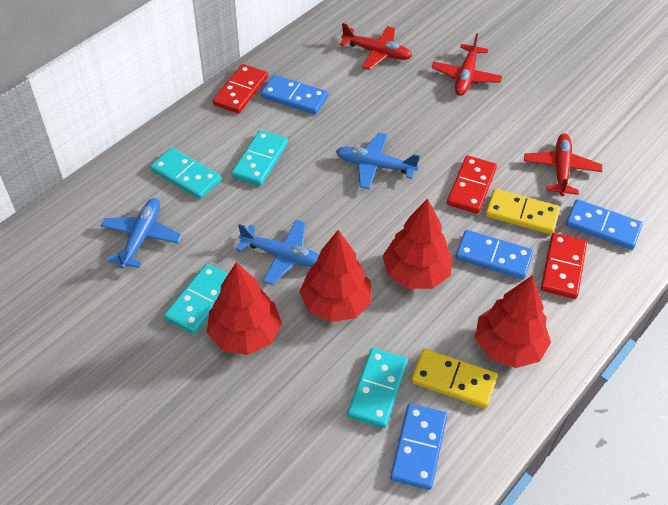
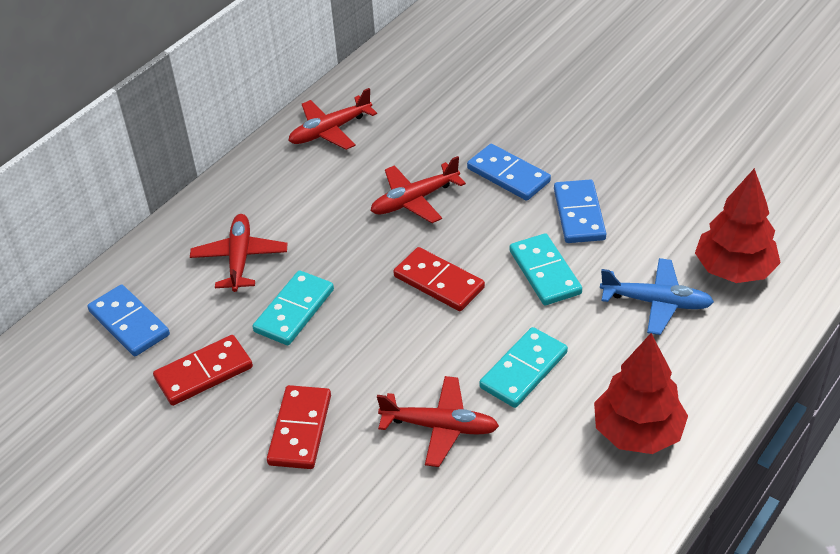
blue domino: [261,75,328,115] [390,403,447,490] [456,230,533,279] [566,199,643,250] = 4 -> [87,285,170,356] [467,144,551,201] [554,179,607,243] = 3
blue plane: [100,198,182,269] [236,220,319,285] [336,133,420,189] = 3 -> [600,258,714,335] = 1
red plane: [339,23,412,70] [431,33,502,96] [524,133,602,196] = 3 -> [190,214,287,292] [288,88,377,150] [371,156,466,223] [377,376,499,467] = 4
red tree: [207,262,282,355] [299,230,372,322] [382,198,453,289] [475,275,551,368] = 4 -> [594,333,688,454] [695,168,781,283] = 2
turquoise domino: [150,148,221,199] [164,264,228,334] [231,130,288,186] [347,348,408,428] = 4 -> [253,270,334,345] [479,327,568,408] [510,233,582,305] = 3
yellow domino: [411,348,498,409] [486,189,560,235] = 2 -> none = 0

